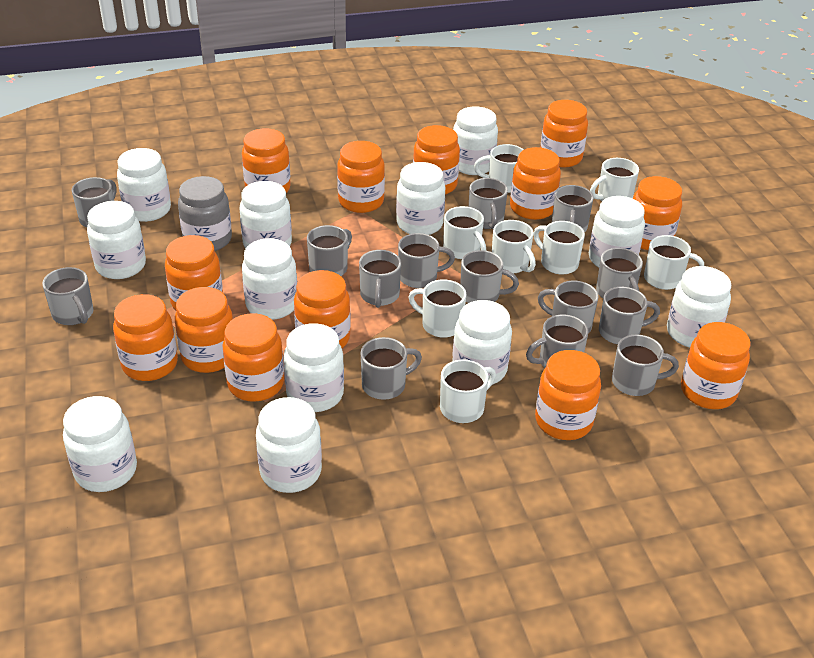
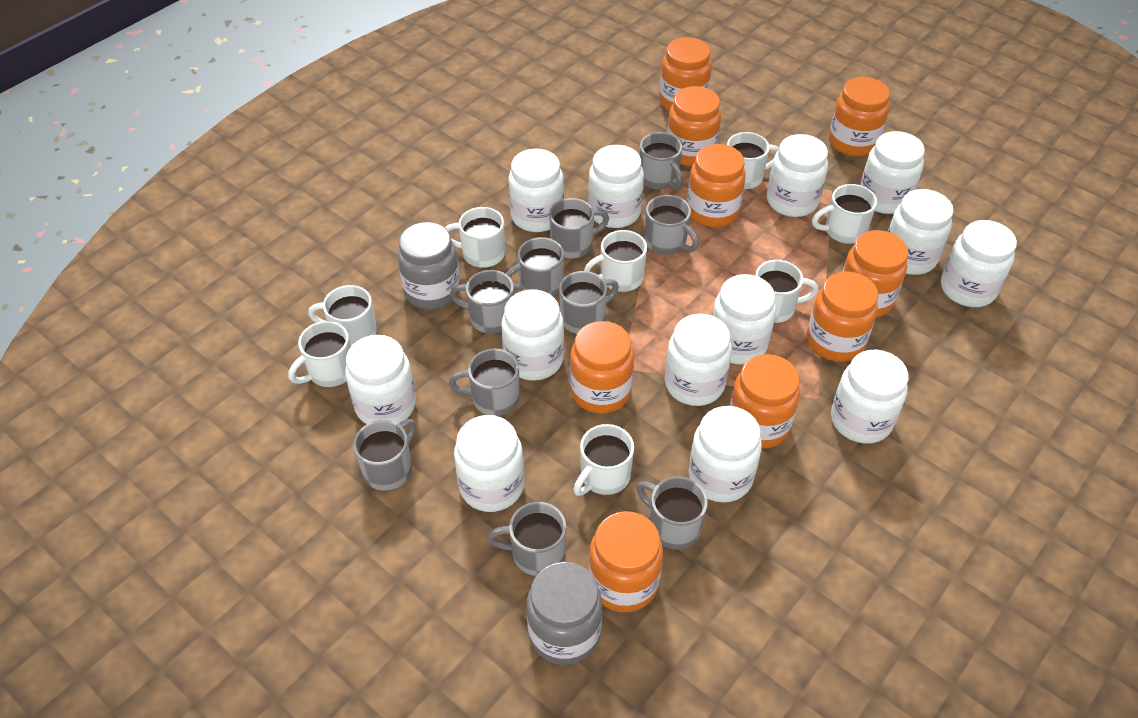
grey jar: [178,176,232,251] = 1 -> [397,222,460,310] [527,562,602,665] = 2
grey mug: [42,267,94,325] [72,177,117,227] [307,225,352,276] [359,250,401,308] [361,337,422,400] [398,233,455,288] [460,250,519,303] [469,178,508,229] [526,314,588,368] [538,281,598,334] [552,185,594,232] [596,248,643,298] [599,287,660,344] [612,335,679,396] = 14 -> [353,419,416,490] [449,349,520,416] [450,270,514,334] [487,502,566,576] [506,237,564,297] [549,198,609,258] [559,271,619,334] [636,476,708,550] [640,132,683,190] [645,195,699,255] = 10
orange jar: [113,294,178,381] [165,235,223,311] [175,287,233,373] [223,313,284,402] [242,128,291,193] [294,270,351,348] [337,141,385,213] [413,125,460,195] [510,147,561,220] [535,350,601,440] [540,100,588,168] [633,176,682,250] [681,322,750,409] = 13 -> [570,321,634,414] [589,511,663,613] [660,37,712,111] [667,86,721,166] [687,144,746,227] [730,354,800,449] [807,271,878,362] [829,77,890,157] [842,230,908,318] = 9
white jar: [63,396,137,492] [87,201,146,279] [117,148,171,222] [240,181,292,249] [242,238,297,320] [256,397,322,493] [284,323,344,412] [396,162,445,235] [452,300,512,385] [453,107,498,175] [589,196,645,267] [667,266,731,347] = 12 -> [345,335,416,424] [454,415,524,512] [502,290,564,381] [508,149,564,232] [588,145,644,228] [665,314,732,406] [688,406,762,503] [712,274,776,364] [767,134,828,217] [831,350,909,443] [860,131,925,214] [888,189,954,275] [941,220,1017,307] = 13

